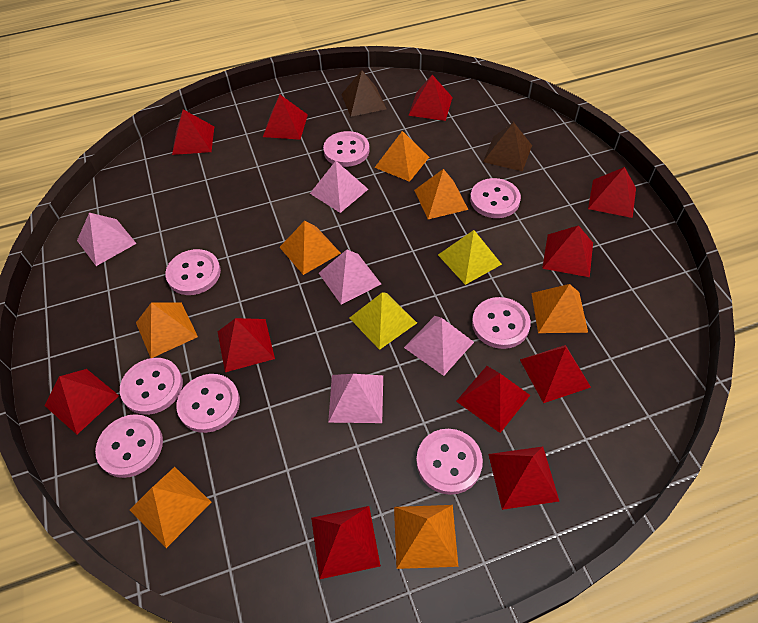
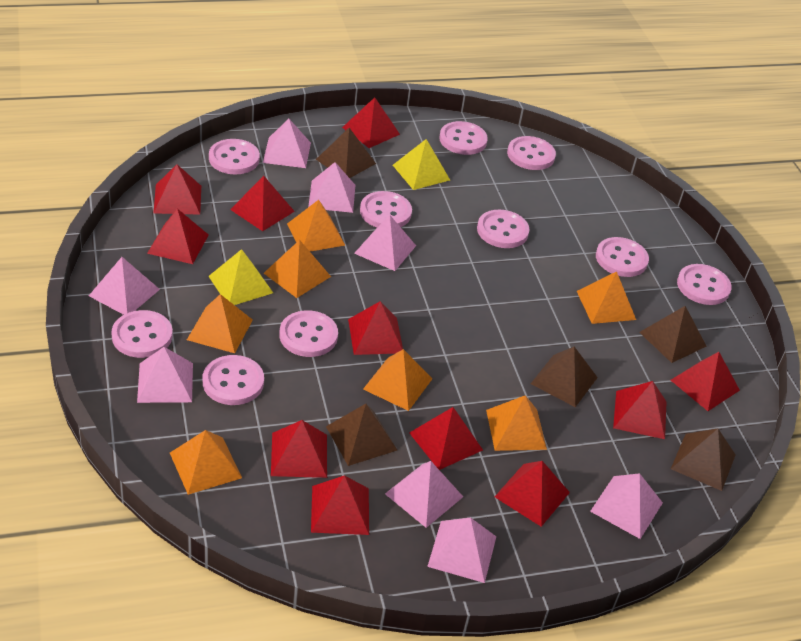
brown pyramid: [341,70,386,117] [483,122,532,171] = 2 -> [316,128,376,178] [326,404,397,466] [531,347,598,407] [639,306,706,363] [671,428,735,491] = 5
pink button: [95,414,163,478] [120,358,183,415] [165,249,221,295] [176,374,240,433] [323,131,370,167] [416,429,483,495] [470,178,521,218] [472,297,531,349] = 8 -> [111,310,173,358] [203,355,264,405] [209,139,260,175] [279,310,338,357] [360,191,412,227] [439,121,488,155] [477,209,529,248] [507,136,556,170] [596,237,649,277] [677,264,732,305] = 10
pink pyramid: [77,212,137,266] [310,161,368,213] [319,250,381,305] [328,374,383,423] [404,316,474,376] = 5 -> [89,257,160,315] [137,347,193,403] [263,119,311,168] [308,162,355,213] [354,215,416,271] [385,461,463,528] [427,518,496,583] [590,473,663,539] = 8

